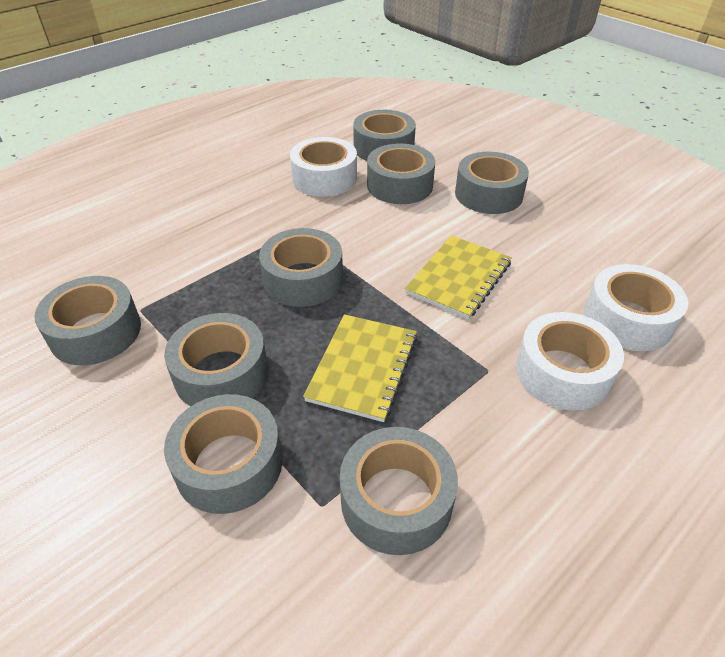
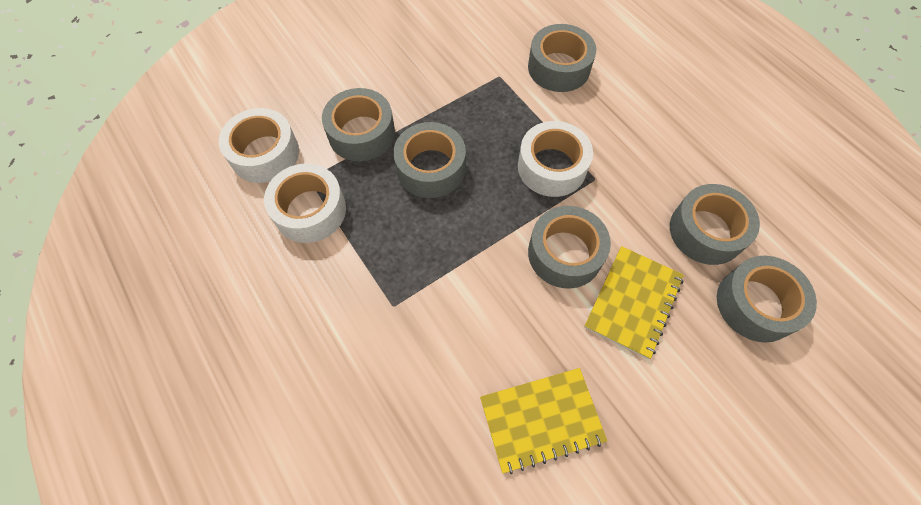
grey tape: [35,276,141,365] [164,313,268,406] [164,394,283,514] [259,228,343,307] [340,427,458,555] [353,110,416,161] [367,143,435,204] [455,152,529,214] = 8 -> [322,88,395,161] [393,122,466,198] [528,24,596,92] [528,206,611,289] [670,184,760,265] [717,256,817,343] = 6

